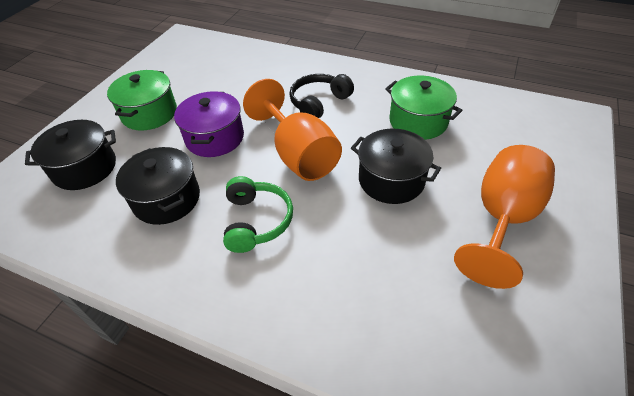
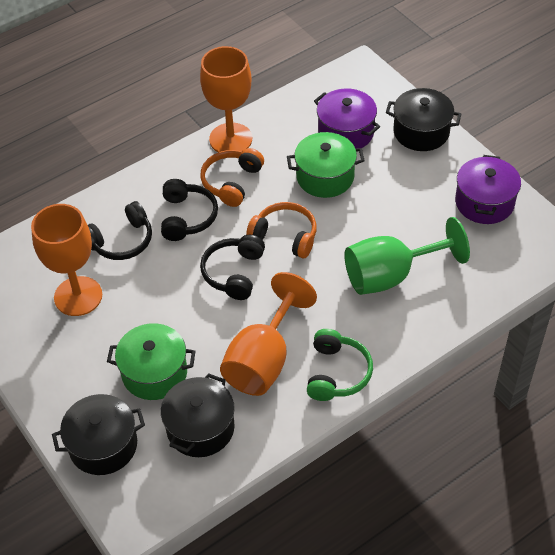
black headphones: [289,74,354,118] = 1 -> [88,201,152,260] [161,179,218,241] [200,235,265,300] = 3
green goblet: none = 0 -> [344,217,470,295] = 1
orange goblet: [243,79,342,181] [454,145,555,289] = 2 -> [31,204,102,316] [200,46,252,152] [220,272,317,396] = 3
orange headphones: none = 0 -> [200,148,264,207] [246,202,317,258] = 2
purple pot: [174,91,244,157] = 1 -> [314,88,380,148] [455,155,521,224] = 2

